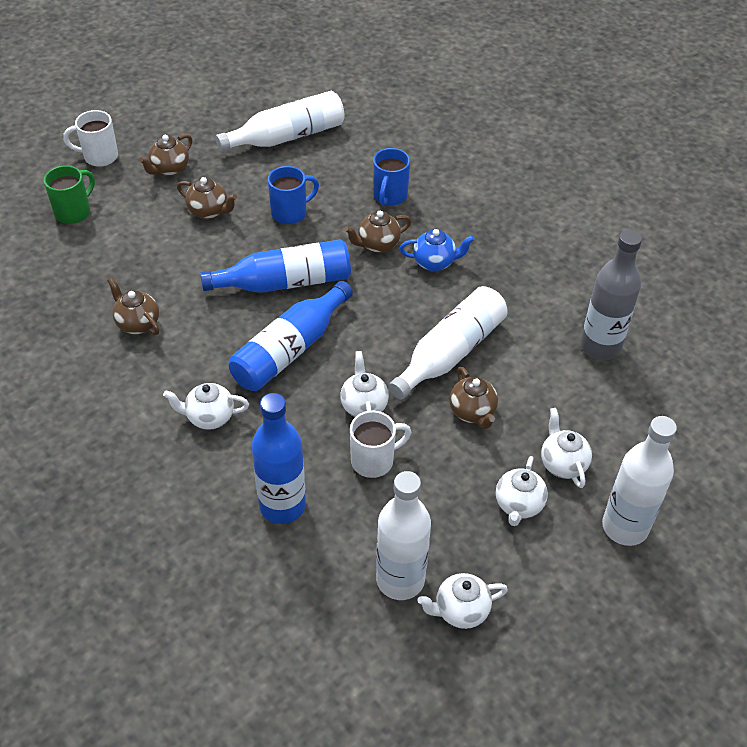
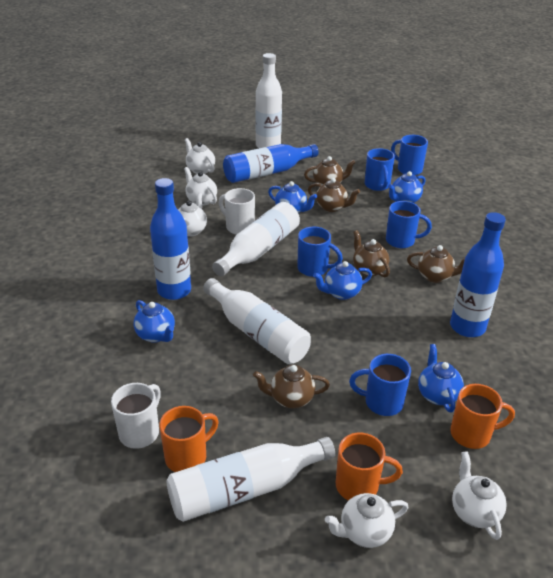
blue mug: [268,166,319,224] [373,148,410,205] = 2 -> [297,227,343,277] [349,354,411,416] [365,148,395,191] [386,201,432,248] [391,135,428,175] = 5
blue teapot: [399,229,474,271] = 1 -> [134,300,175,343] [268,181,317,213] [313,261,372,300] [388,171,426,203] [418,344,464,412] = 5
green mug: [44,165,95,224] = 1 -> none = 0
grey bottle: [581,230,642,360] = 1 -> none = 0
orange mug: none = 0 -> [159,406,219,472] [336,433,403,501] [450,384,515,449] = 3

